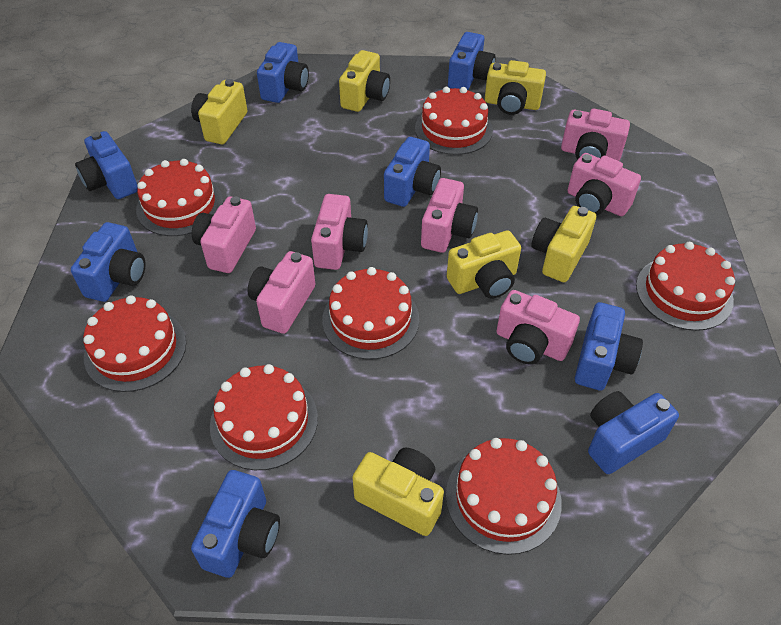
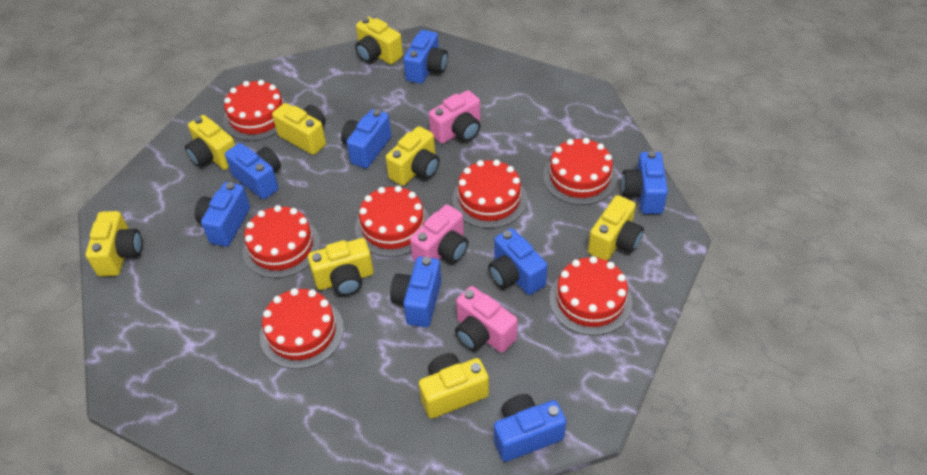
pink camera: [192,196,256,273] [248,251,315,334] [311,194,368,270] [421,178,478,253] [497,290,580,365] [561,109,630,161] [567,153,641,216] = 7 -> [410,205,468,263] [429,90,481,144] [455,286,518,353] = 3
yellow camera: [191,79,247,144] [339,50,390,112] [352,448,444,536] [447,230,521,299] [485,60,546,115] [532,206,596,282] = 6 -> [86,211,142,276] [185,115,235,170] [272,103,326,155] [308,238,374,296] [355,17,403,64] [386,126,440,186] [419,353,489,419] [588,195,644,261] = 8

